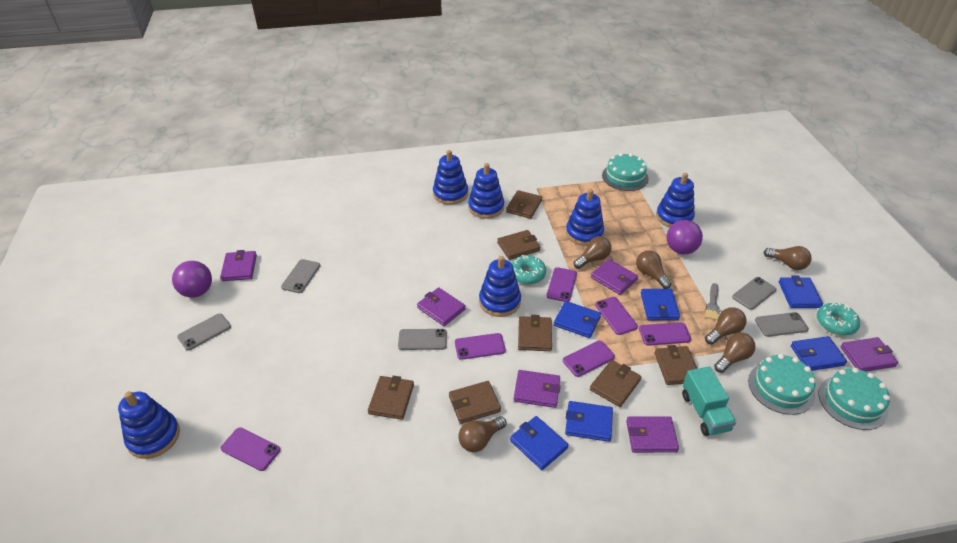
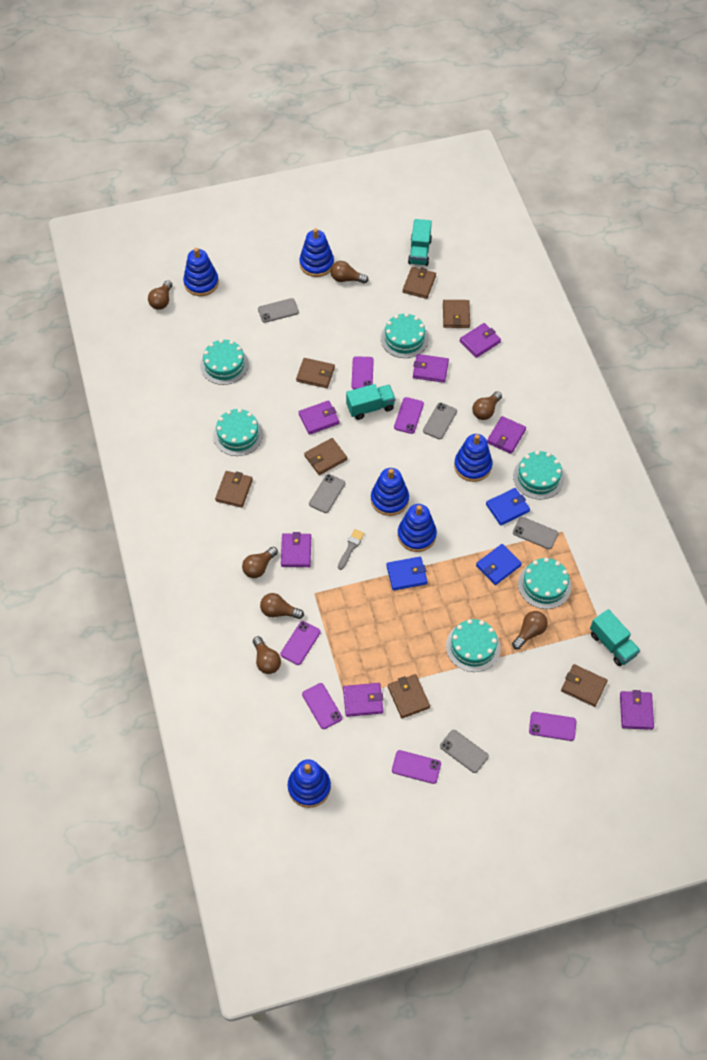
blue wallet: [510,416,569,470] [554,301,601,338] [565,401,613,442] [641,289,680,320] [779,276,823,308] [791,336,847,371] = 6 -> [386,557,428,591] [476,544,522,585] [486,488,530,526] = 3
brown light bulb: [459,416,507,452] [574,236,611,269] [636,250,672,289] [705,307,747,345] [714,332,755,373] [764,246,812,270] = 6 -> [148,280,172,310] [242,547,278,578] [253,636,281,674] [260,593,304,619] [331,261,369,284] [472,391,502,420] [512,611,548,650] = 7
purple ball: [172,261,212,297] [667,220,703,254] = 2 -> none = 0
purple wallet: [220,250,257,281] [417,287,466,326] [513,370,561,408] [591,259,638,295] [626,416,679,453] [840,337,898,372] = 6 -> [281,532,311,567] [299,401,339,435] [343,683,383,717] [413,354,449,383] [460,323,501,358] [487,416,526,454] [620,690,654,730] = 7
turquoise cake: [602,153,649,191] [748,354,816,415] [818,368,890,430] = 3 -> [200,339,249,385] [213,408,263,456] [381,313,429,358] [446,619,501,672] [513,451,564,499] [518,558,572,609] = 6
turquoise donut: [512,255,546,284] [817,303,860,336] = 2 -> none = 0
turquoise truck: [682,366,736,436] = 1 -> [346,384,396,420] [408,219,432,266] [590,609,640,666] = 3

